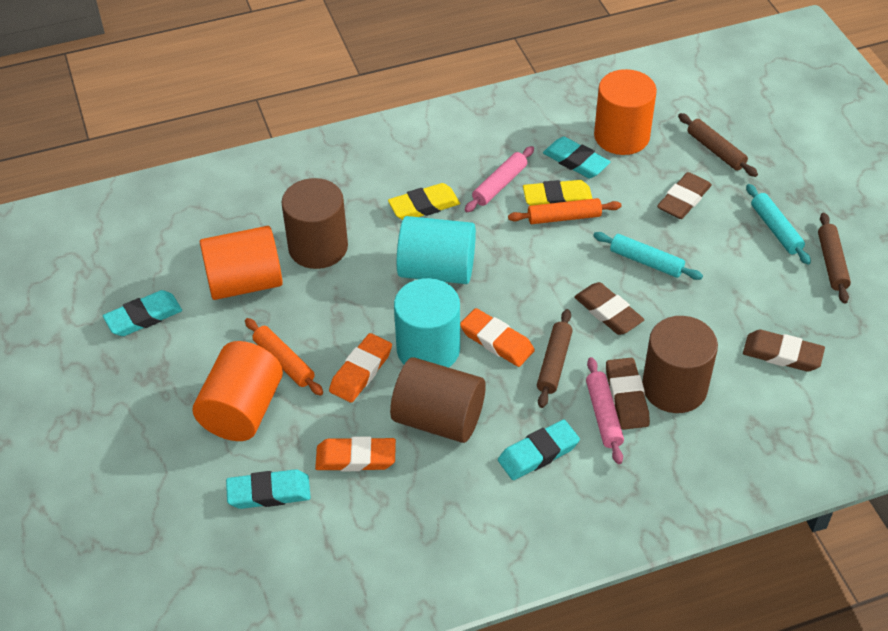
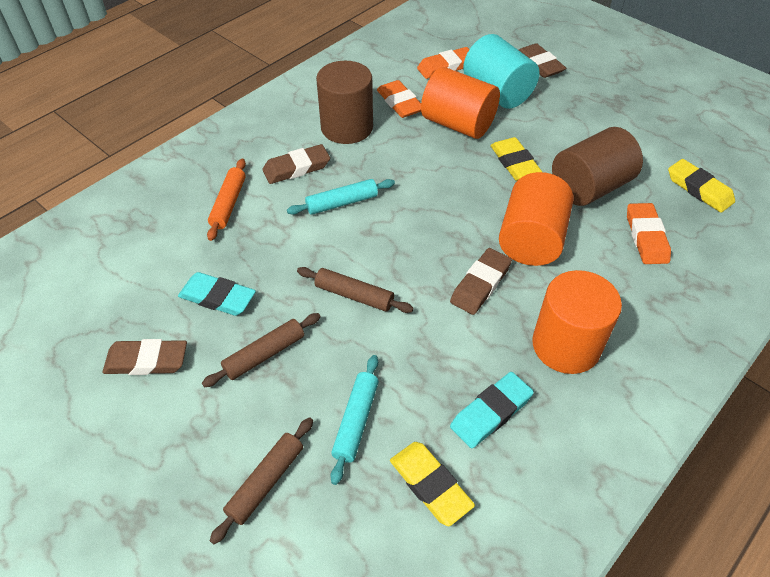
brown cylinder: [281,178,348,269] [390,357,486,443] [642,316,718,413] = 3 -> [316,61,373,144] [552,127,643,206] = 2
orange rolling pin: [245,318,323,396] [508,198,621,224] = 2 -> [207,158,246,241] = 1
pink rolling pin: [464,146,534,212] [586,357,624,464] = 2 -> none = 0
turquoise cylinder: [394,278,460,368] [397,216,476,284] = 2 -> [463,34,540,109] = 1
turquoise eraser: [103,290,182,336] [226,469,311,509] [498,419,580,480] [543,137,611,178] = 4 -> [178,272,256,316] [450,372,534,448] = 2
yellow eraser: [388,183,460,220] [523,180,593,206] = 2 -> [390,442,475,526] [490,137,542,181] [668,159,735,213] = 3

